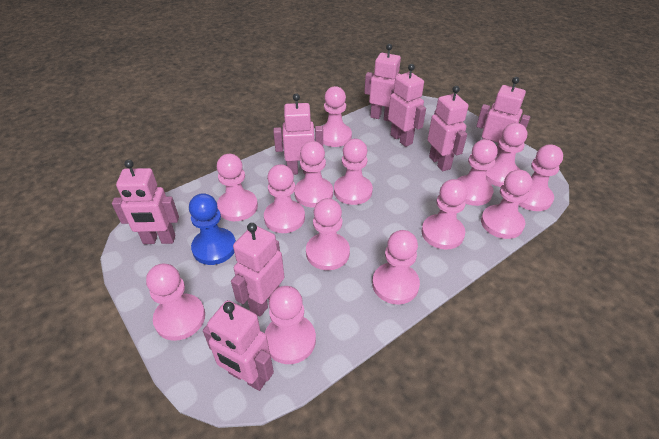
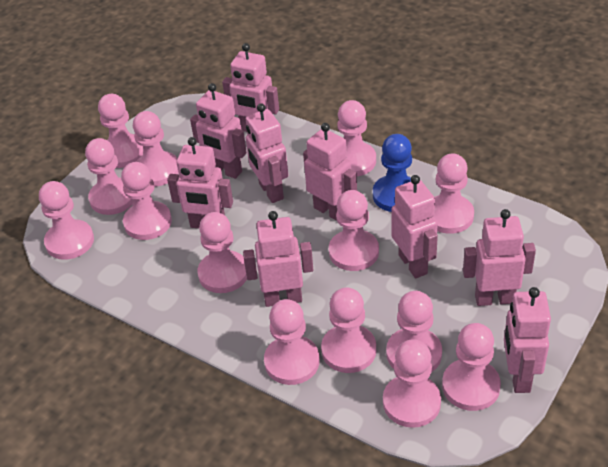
pink robot: [112,160,179,244] [203,300,274,391] [231,223,284,316] [273,93,323,175] [364,44,401,122] [388,64,426,147] [427,86,468,171] [476,77,530,158] = 8 -> [167,137,233,229] [190,83,247,179] [222,43,279,132] [243,211,313,307] [246,103,288,203] [303,123,357,221] [391,175,438,278] [463,209,536,306] [504,287,551,393] = 9

